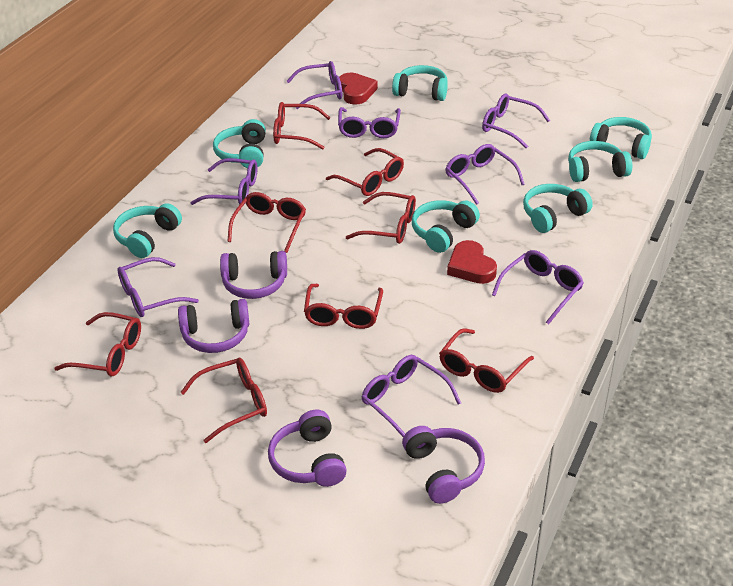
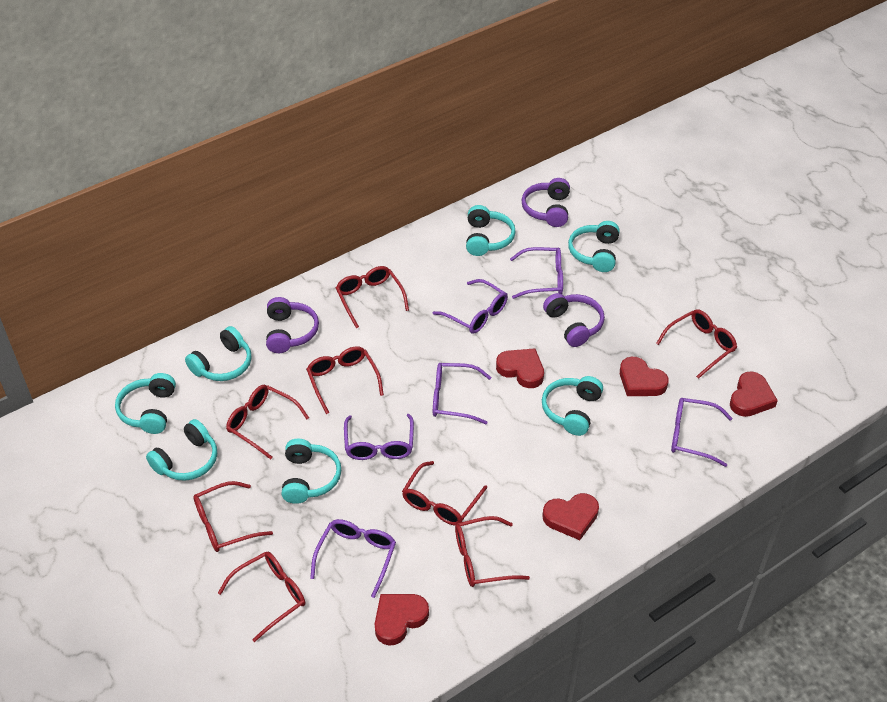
purple glasses: [118,257,199,317] [191,158,258,205] [287,61,342,109] [338,107,401,138] [362,355,461,437] [445,144,525,205] [482,94,550,148] [492,250,584,324] = 8 -> [310,519,396,598] [344,414,414,460] [433,279,508,334] [433,363,491,424] [510,247,563,299] [671,398,732,467] = 6
purple headphones: [178,299,249,353] [220,251,287,299] [268,409,347,487] [402,426,485,504] = 4 -> [266,297,319,353] [522,178,570,227] [543,293,605,347] = 3
red heart: [339,73,378,105] [447,240,497,284] = 2 -> [375,594,429,646] [496,348,544,388] [542,493,599,540] [620,357,668,396] [730,371,778,417] = 5

